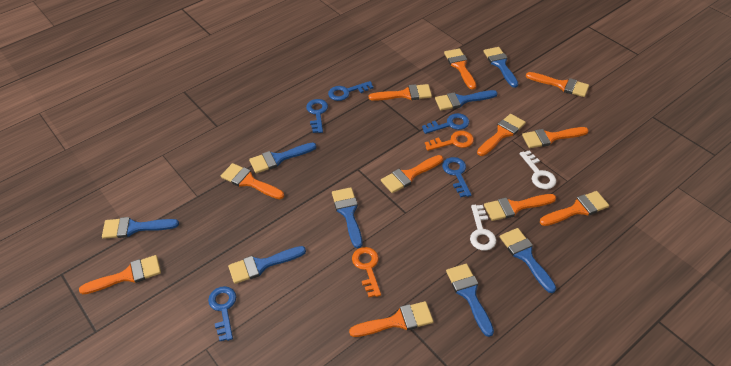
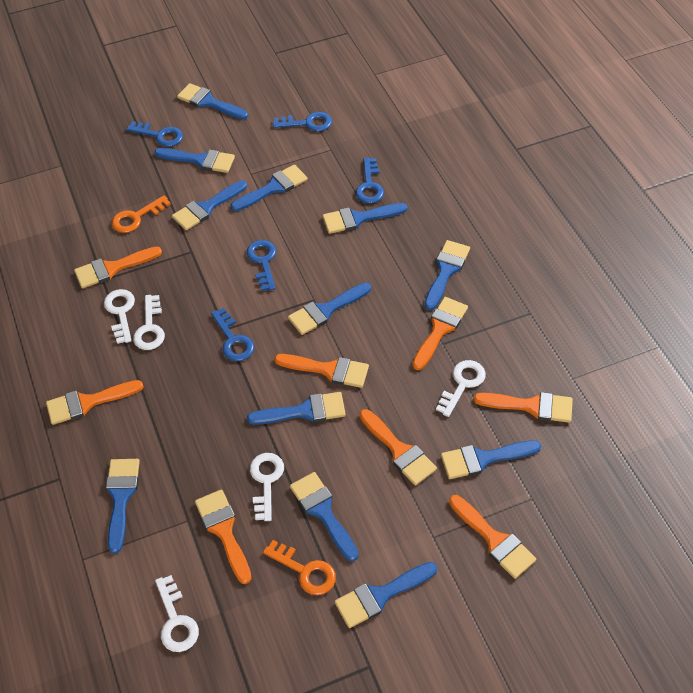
blue brush: [102,217,179,239] [228,246,306,284] [249,143,317,173] [332,187,362,248] [435,90,498,110] [446,264,494,337] [484,47,518,88] [500,228,556,293] = 8 -> [106,459,140,554] [154,148,235,173] [172,180,247,230] [177,83,248,119] [231,165,308,211] [247,392,346,425] [288,282,371,335] [290,472,359,561] [323,203,408,234] [334,562,437,628] [425,240,470,310] [441,440,541,479] = 12
orange brush: [79,255,161,294] [221,163,284,199] [349,301,433,337] [369,84,432,101] [381,155,443,193] [444,48,476,90] [477,114,526,156] [484,194,556,221] [522,127,589,148] [526,72,589,97] [540,191,609,226] = 11 -> [46,380,144,425] [74,246,162,289] [195,489,252,584] [274,354,369,388] [360,409,437,486] [412,297,468,370] [449,495,536,579] [474,392,573,423] = 8
white key: [470,205,496,251] [520,150,556,189] = 2 -> [104,289,135,344] [133,295,165,350] [155,575,199,652] [250,453,284,521] [436,360,486,417] = 5

